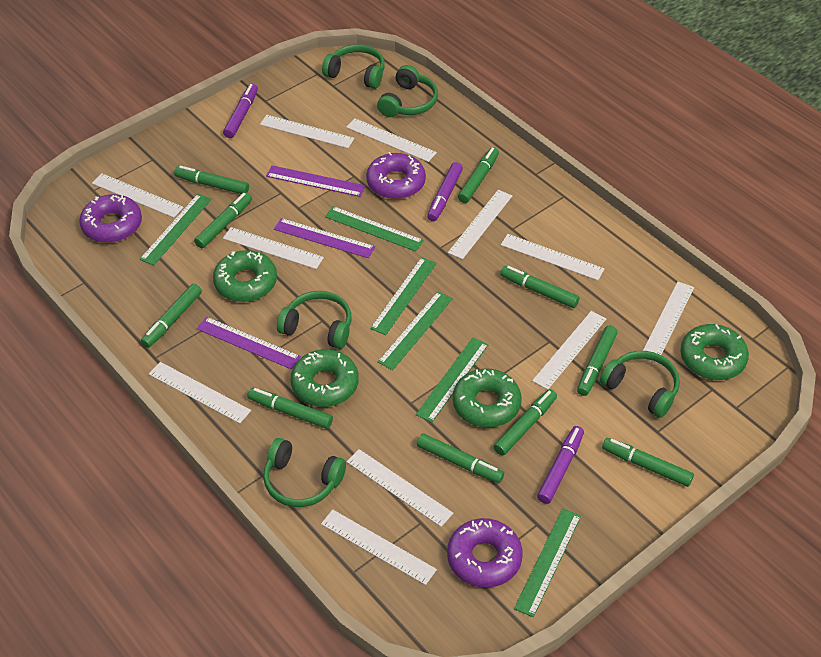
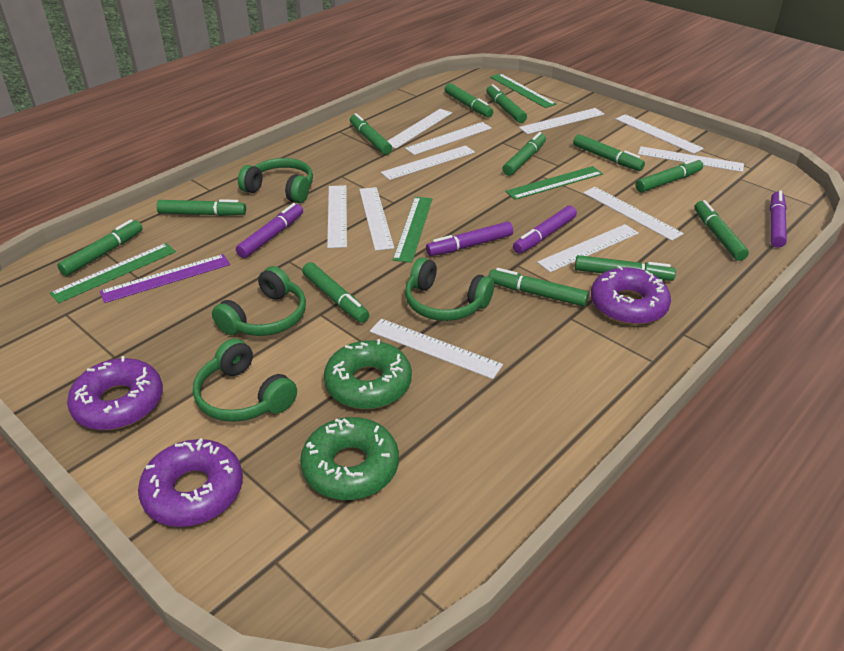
green donut: [213,250,277,302] [291,349,359,407] [453,368,522,427] [680,324,749,380] = 4 -> [300,417,399,500] [324,339,412,409] = 2
green headphones: [263,438,346,507] [277,291,352,349] [322,44,385,89] [377,65,438,117] [600,351,680,418] = 5 -> [193,339,297,422] [212,266,306,336] [238,158,313,203] [405,257,494,321] = 4
green marker: [141,284,202,348] [174,166,249,194] [194,192,252,248] [247,387,333,429] [417,433,504,483] [458,147,499,203] [494,389,557,456] [500,266,579,308] [577,326,618,396] [602,438,694,487] = 10 -> [57,219,143,276] [156,199,246,216] [302,262,369,323] [350,113,392,155] [445,83,493,117] [486,84,527,123] [488,268,589,306] [502,132,546,176] [573,134,645,171] [575,255,676,281] [635,158,703,193] [694,200,749,261] = 12
green ruler: [140,194,212,265] [325,206,424,251] [370,257,437,335] [378,291,453,370] [416,337,488,423] [514,508,581,617] = 6 -> [50,243,176,303] [393,197,432,263] [490,74,556,108] [505,166,603,200] = 4
purple marker: [223,84,258,138] [427,162,463,221] [537,426,584,504] = 3 -> [236,203,303,258] [426,222,513,256] [513,206,577,254] [770,190,787,248] = 4
purple ruler: [197,317,301,369] [266,165,366,197] [274,218,375,258] = 3 -> [100,254,230,303] = 1

